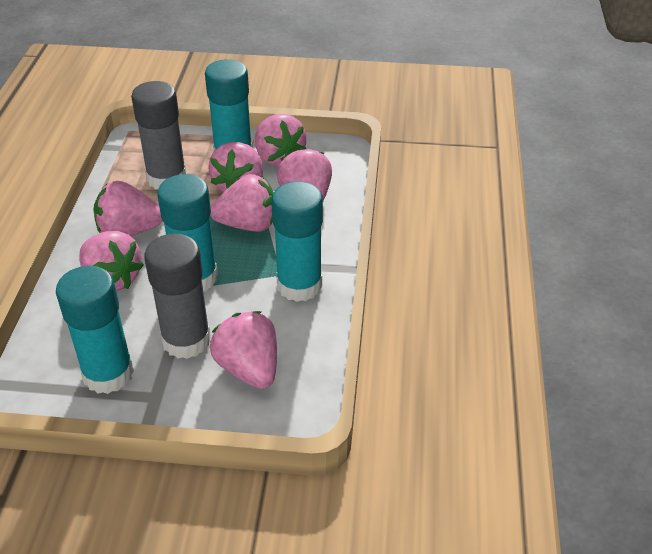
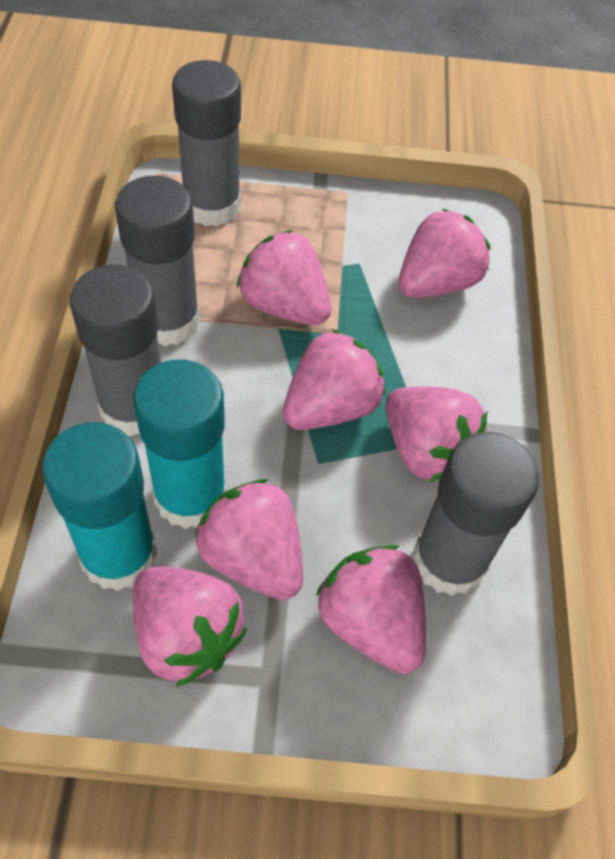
grey glue stick: [131,81,187,189] [144,234,211,359] = 2 -> [70,265,161,437] [115,176,200,347] [172,60,241,227] [413,432,539,596] = 4
turquoise glue stick: [56,266,134,394] [157,174,218,291] [205,59,252,151] [272,181,323,302] = 4 -> [42,422,157,591] [133,360,226,529] = 2

